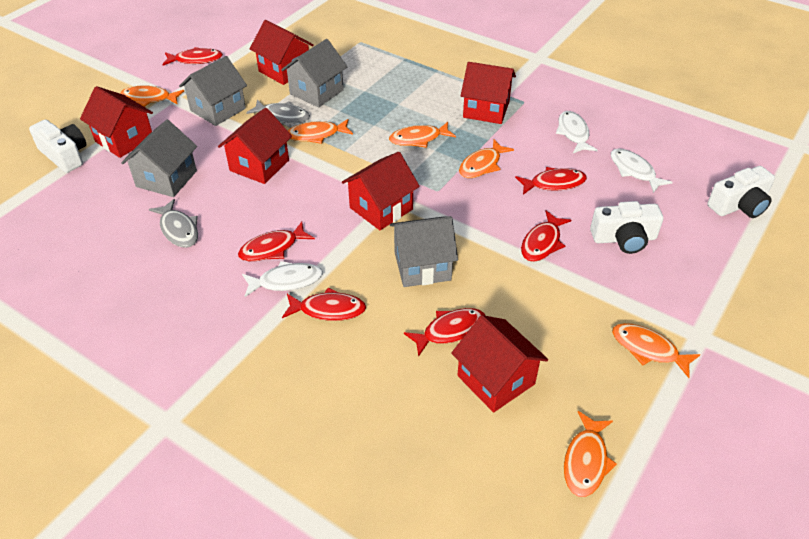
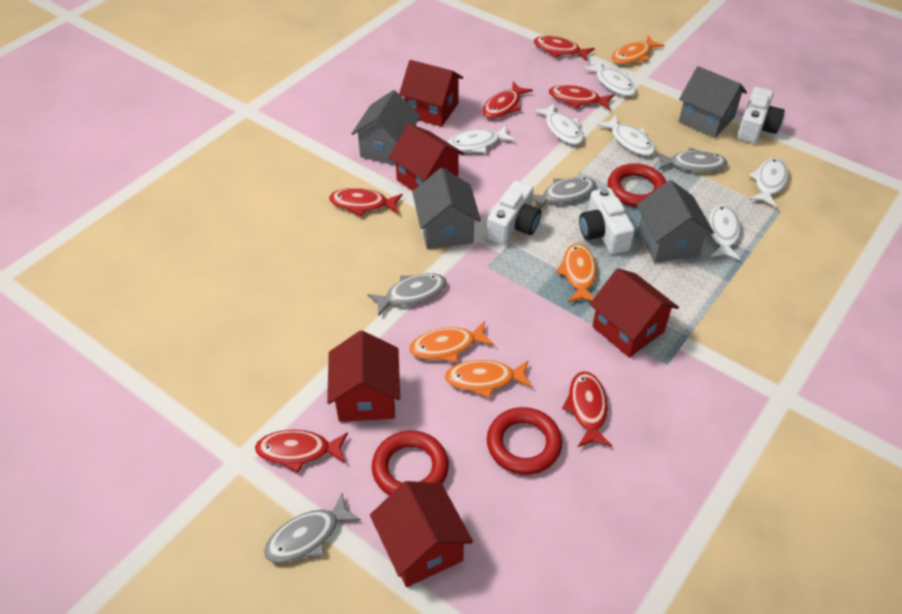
grey fish: [149,199,198,248] [246,99,310,123] = 2 -> [264,492,361,563] [367,273,446,316] [533,177,596,209] [656,147,727,172] = 4
orange fish: [120,85,184,107] [288,119,353,144] [389,122,456,148] [459,140,514,178] [564,411,617,497] [612,323,701,378] = 6 -> [409,321,494,363] [445,360,532,398] [556,243,596,303] [611,35,665,64] = 4
red house: [80,86,153,158] [218,108,292,184] [250,20,314,85] [342,152,420,230] [451,315,548,413] [460,62,516,124] = 6 -> [327,330,400,422] [370,481,473,587] [389,123,465,191] [399,60,463,127] [590,268,679,358] = 5
red ring: none = 0 -> [372,431,449,495] [487,407,562,475] [608,163,666,207] = 3
white fish: [242,261,323,297] [556,111,598,153] [611,148,673,193] = 3 -> [448,125,515,153] [533,103,584,145] [583,60,636,96] [597,115,655,156] [707,204,741,260] [749,158,789,208] = 6

